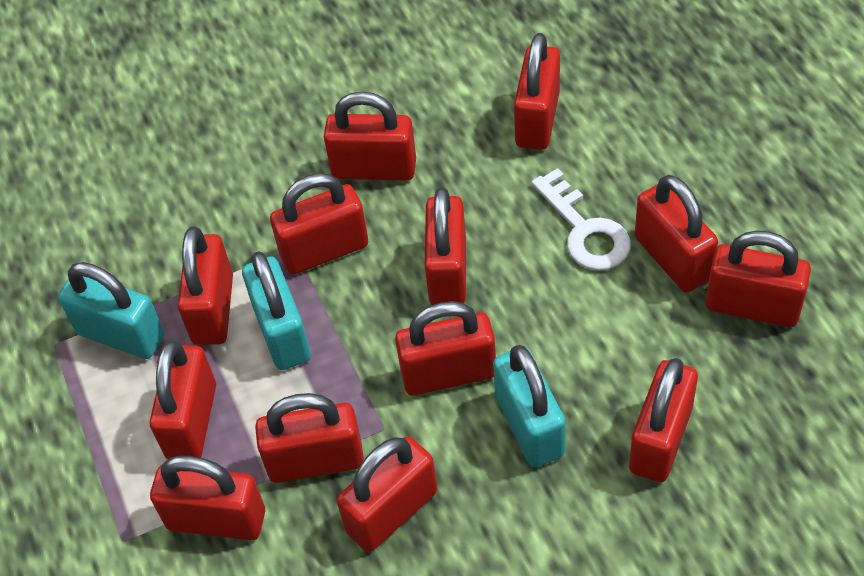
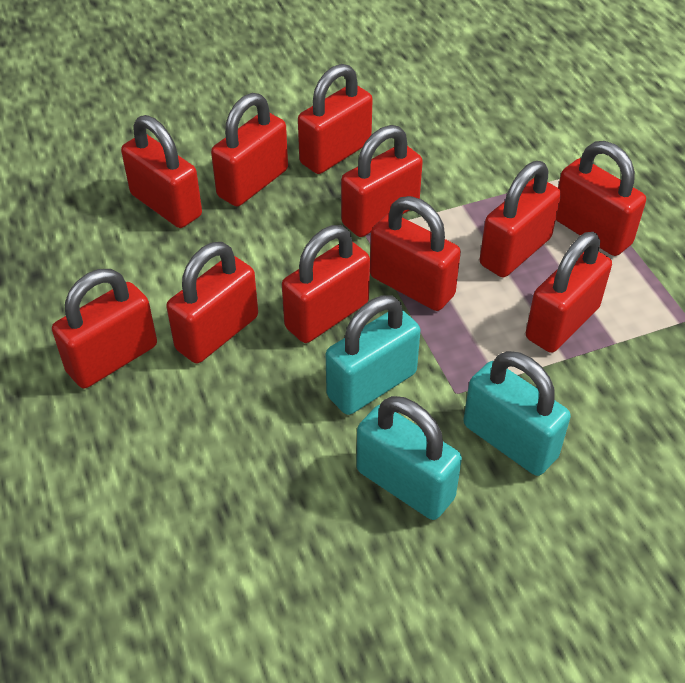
red padlock: [149,341,216,459] [150,456,265,540] [178,227,233,345] [255,393,364,483] [270,173,368,274] [324,92,416,180] [337,436,437,552] [395,301,496,395] [425,187,466,305] [514,33,560,150] [629,358,698,482] [635,175,718,292] [705,231,811,327] = 13 -> [52,269,157,388] [121,115,202,228] [166,242,258,363] [211,93,288,207] [282,225,370,343] [298,64,373,174] [341,125,423,237] [370,196,461,311] [480,161,561,277] [526,232,612,353] [556,141,646,256] = 11
white key: [531,168,631,271] = 1 -> none = 0

